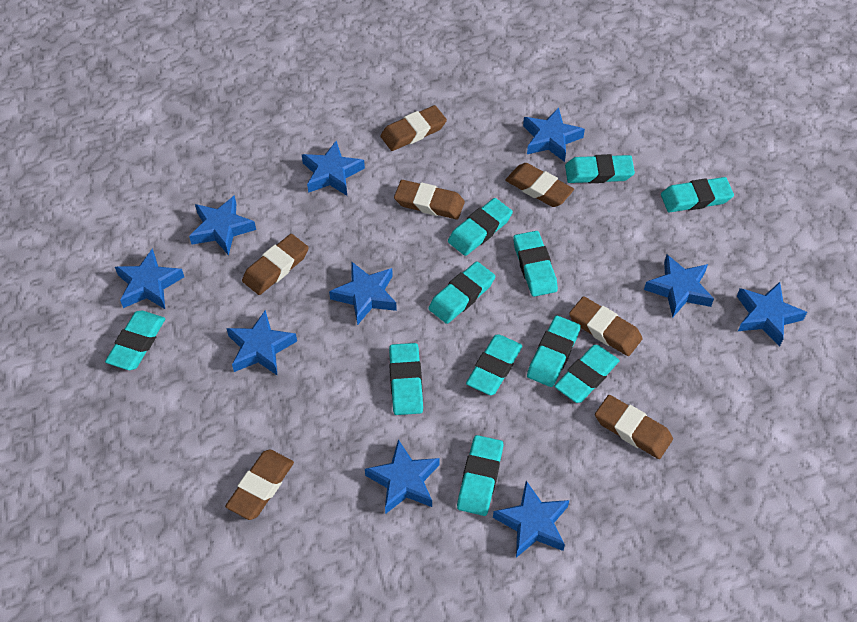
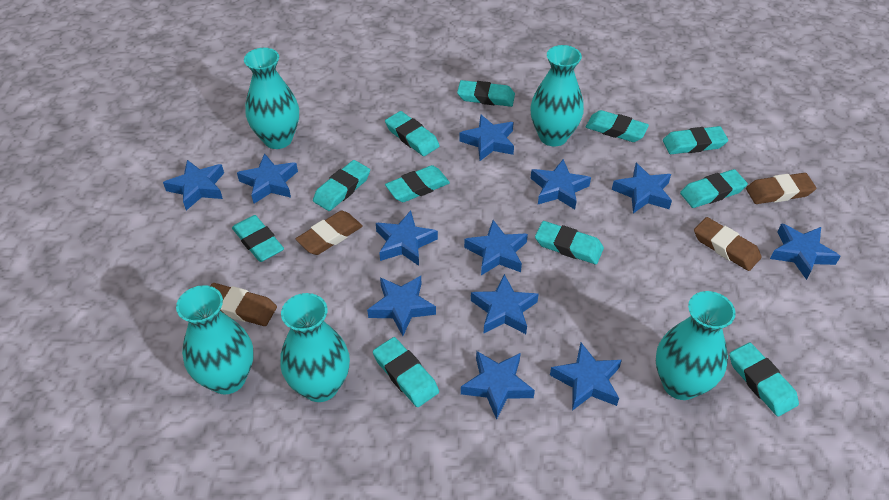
blue star: [115,248,184,309] [189,195,256,255] [226,310,297,375] [302,141,365,196] [329,261,397,325] [365,439,440,514] [493,481,569,558] [523,107,585,162] [644,255,714,317] [737,282,807,347] = 10 -> [163,160,224,210] [237,153,298,204] [367,276,436,336] [376,211,438,266] [459,115,514,161] [461,351,535,420] [464,220,528,275] [471,274,539,334] [531,159,591,209] [550,343,622,411] [612,163,672,213] [770,223,841,280] = 12
brown eraser: [225,450,294,520] [242,234,309,295] [380,105,447,151] [394,180,465,220] [505,163,574,207] [569,296,643,356] [595,395,673,459] = 7 -> [210,283,277,326] [296,211,363,255] [694,217,761,271] [746,173,816,204] = 4
turquoise vase: none = 0 -> [176,285,253,395] [244,48,299,149] [280,293,350,402] [530,45,584,147] [656,291,736,400] = 5

